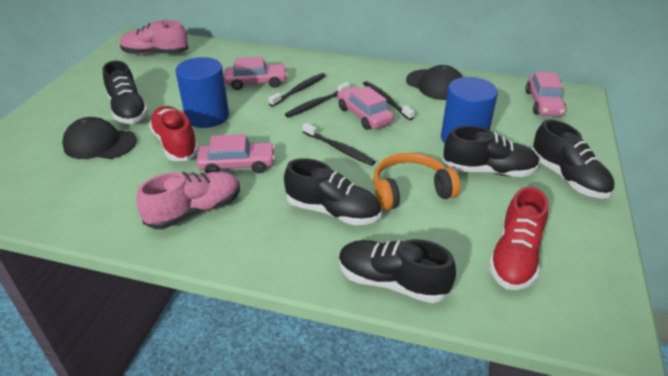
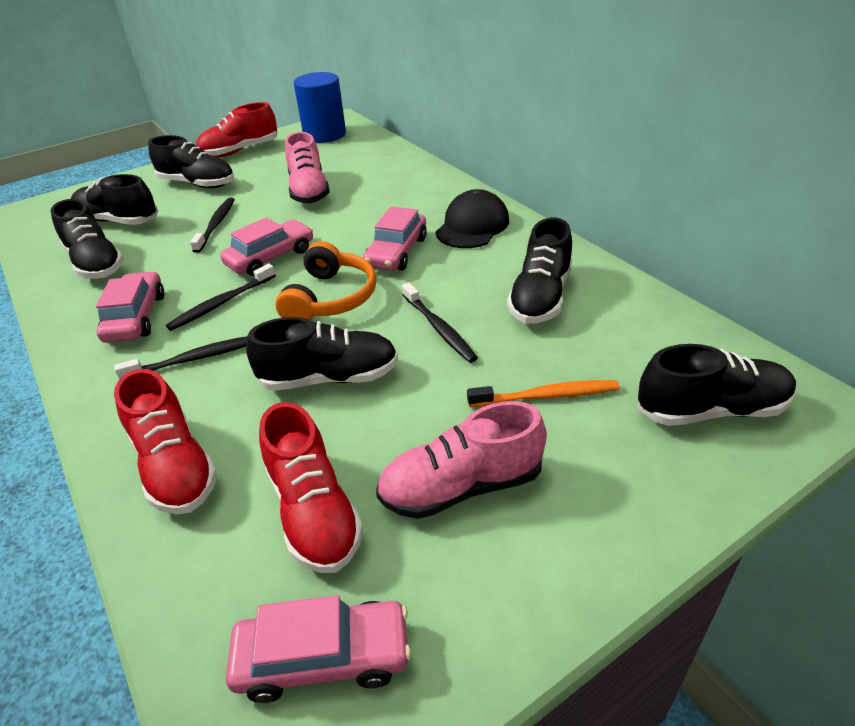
black cap: [62,117,137,159] [406,65,463,100] = 2 -> [435,189,509,248] = 1
black shoe: [103,61,148,124] [284,158,381,225] [339,239,456,303] [443,126,540,177] [532,119,614,199] = 5 -> [50,199,124,279] [71,174,158,225] [148,135,234,188] [246,317,398,391] [507,218,572,324] [638,344,796,426] = 6
blue cylinder: [176,57,229,128] [441,77,498,144] = 2 -> [293,72,346,143] = 1
orange toothbrush: none = 0 -> [467,380,620,407] = 1
red shoe: [149,106,199,161] [489,187,548,290] = 2 -> [114,369,218,514] [196,102,278,157] [259,402,363,573] = 3

